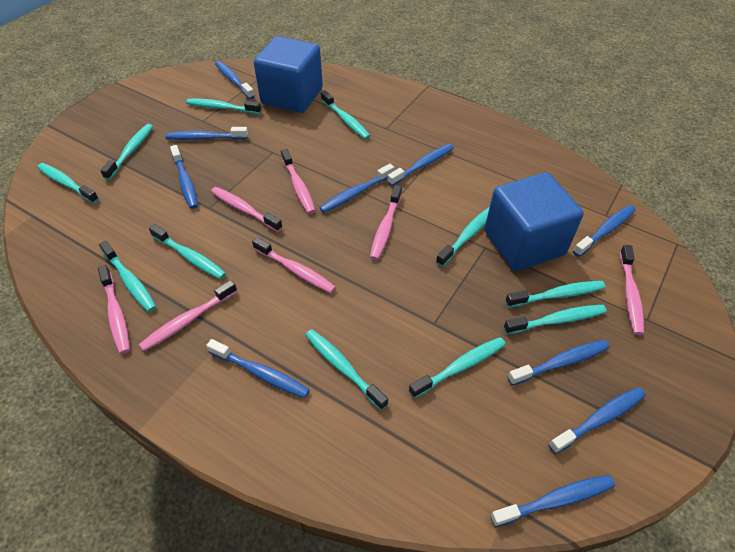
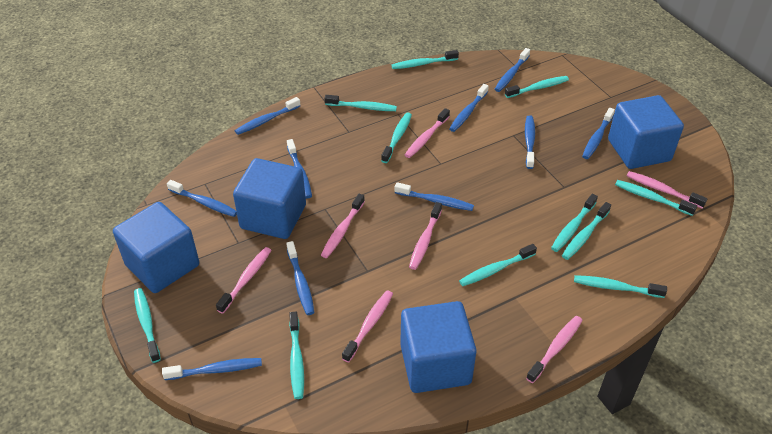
blue cube: [254,36,323,113] [485,172,584,271] = 2 -> [113,202,199,293] [233,158,306,239] [400,301,477,393] [608,95,684,169] = 4

